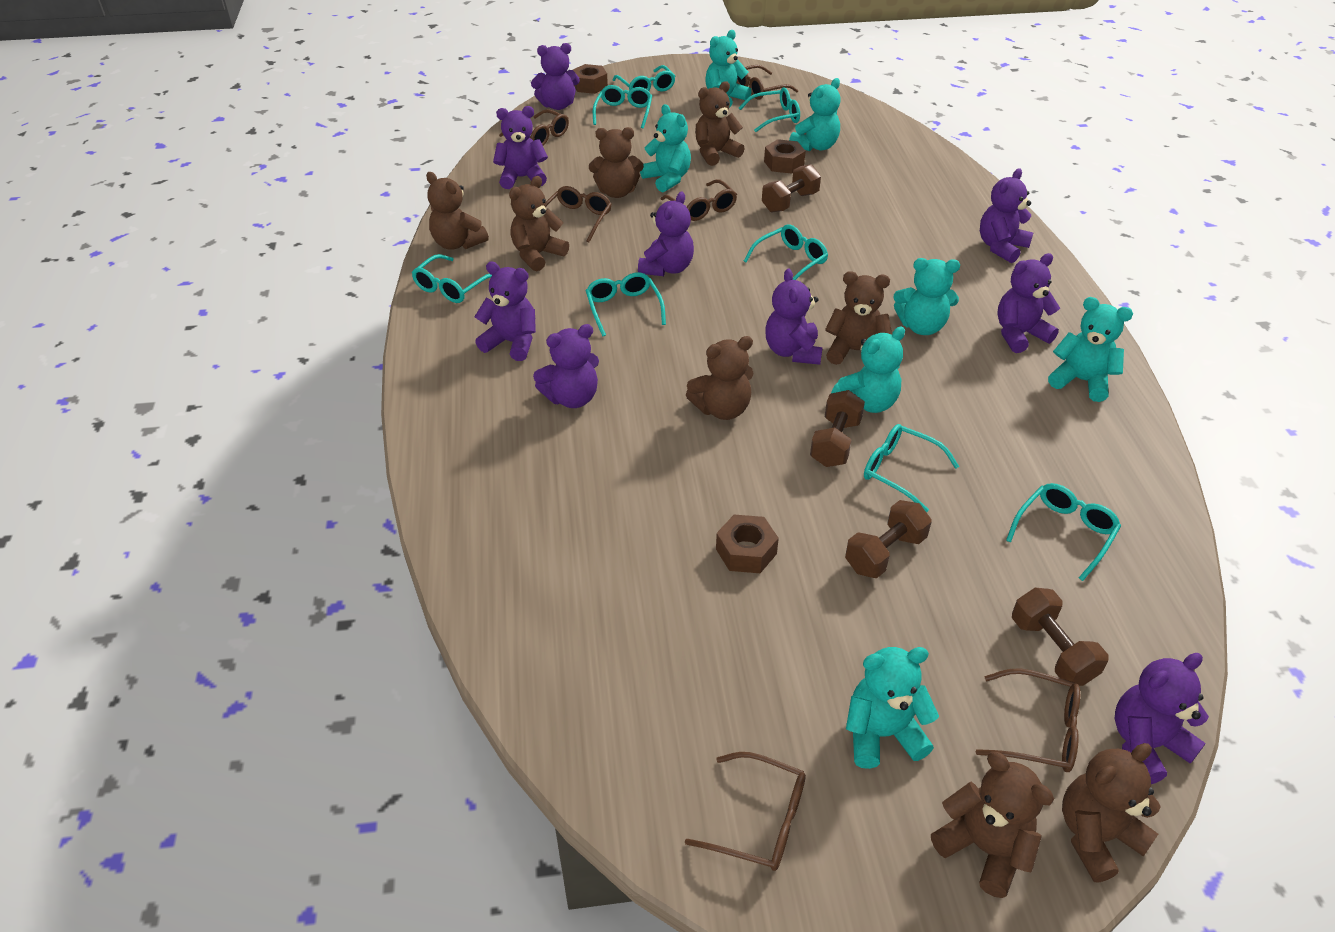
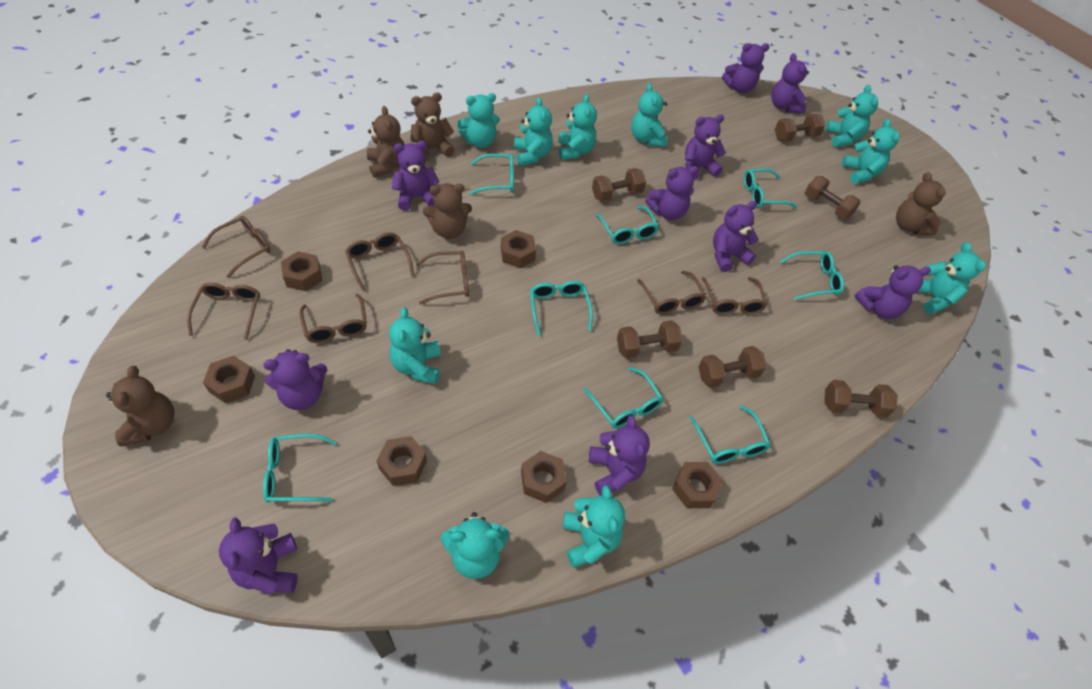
brown dumbbell: [762,164,821,213] [810,390,865,467] [845,500,932,578] [1012,588,1109,686] = 4 -> [592,168,646,202] [617,320,682,359] [698,346,767,388] [775,114,825,142] [805,176,861,219] [824,380,897,418] = 6
brown glasses: [499,109,569,145] [545,186,612,242] [661,179,737,221] [685,752,806,871] [737,65,798,100] [976,668,1080,772] = 6 -> [187,283,260,340] [202,216,271,278] [299,294,367,343] [345,232,414,292] [416,251,469,304] [637,271,706,314] [702,277,767,315] = 7
brown nut: [573,64,608,94] [716,515,779,573] [764,139,806,174] = 3 -> [203,356,255,403] [281,251,322,291] [376,436,427,486] [501,230,536,268] [521,451,567,503] [672,462,723,508] = 6
brown teddy bear: [426,172,489,250] [509,176,569,271] [589,127,644,198] [686,336,754,420] [695,81,745,166] [825,271,892,365] [931,752,1054,898] [1062,743,1161,883] = 8 -> [106,366,174,446] [367,106,405,178] [411,93,455,162] [423,183,472,239] [896,172,946,235] = 5
purple teddy bear: [475,262,536,361] [493,106,548,189] [531,43,580,110] [533,324,599,408] [638,192,694,276] [765,269,823,365] [980,168,1033,263] [997,253,1060,353] [1115,653,1209,784] = 9 -> [219,517,298,595] [263,349,327,410] [392,141,439,211] [589,415,650,496] [645,166,699,220] [685,114,726,180] [713,201,759,272] [722,43,769,93] [771,53,809,113] [854,265,931,319] = 10
turquoise teddy bear: [640,104,691,192] [705,30,752,108] [789,78,841,151] [831,327,905,413] [846,647,939,769] [893,258,960,335] [1048,297,1133,402] = 7 -> [389,307,441,384] [441,512,509,579] [457,93,499,148] [514,97,553,166] [558,94,597,160] [563,485,625,568] [631,83,668,147] [825,85,878,147] [842,119,900,184] [917,242,986,314] = 10

